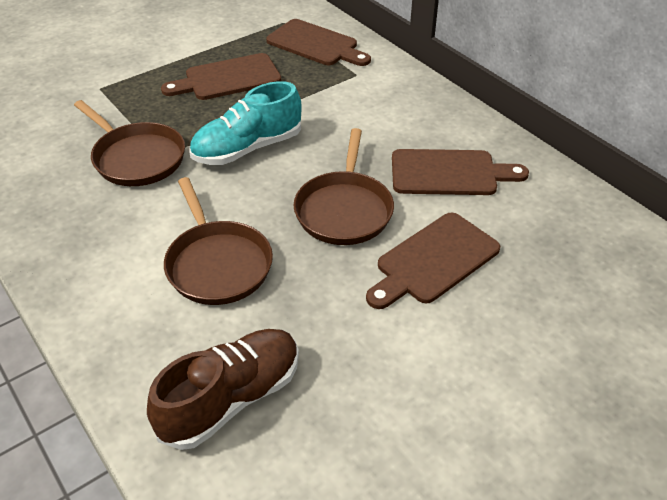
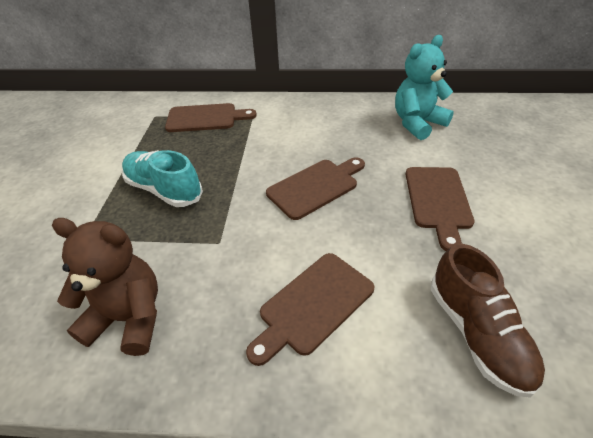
brown pan: [74,100,185,186] [164,177,273,305] [293,128,394,245] = 3 -> none = 0
brown teddy bear: none = 0 -> [52,218,158,356] = 1
turquoise teddy bear: none = 0 -> [395,35,454,140] = 1

